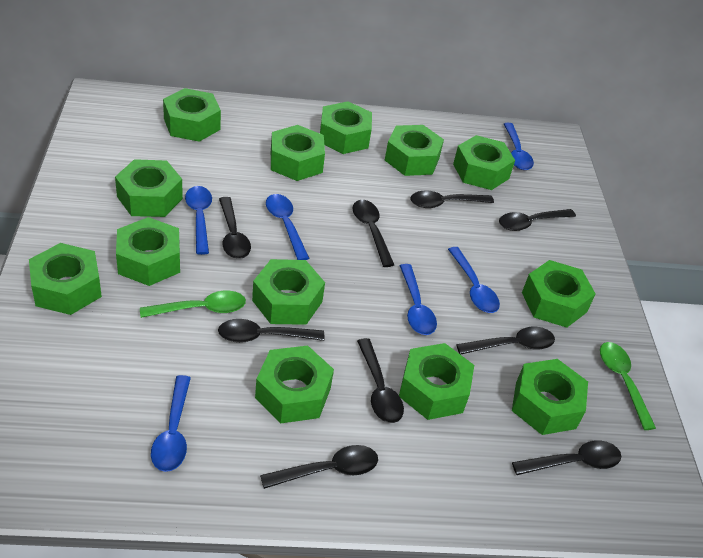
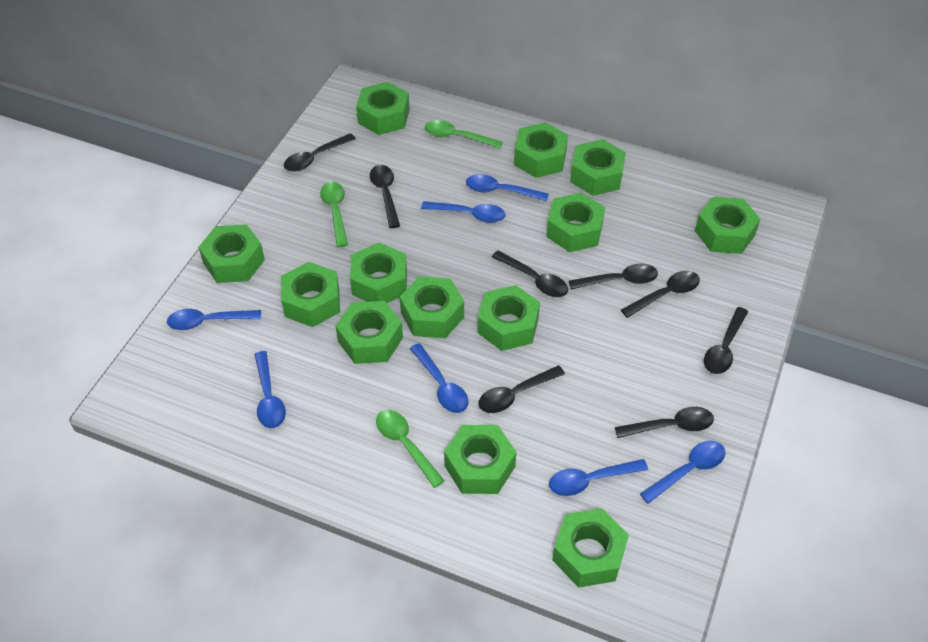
black spoon: [218,319,324,343] [219,197,251,259] [260,445,378,489] [353,200,394,267] [357,338,404,423] [410,190,494,208] [456,327,555,355] [499,209,576,231] [512,440,621,475] = 9 -> [284,133,356,172] [370,165,400,228] [478,365,565,413] [492,250,568,297] [569,264,658,289] [615,407,714,438] [621,271,700,318] [704,307,748,374] = 8
blue spoon: [151,375,191,472] [185,186,212,255] [266,194,309,260] [400,264,437,335] [448,247,500,313] [504,123,534,170] = 6 -> [167,309,261,330] [254,351,286,428] [410,343,469,413] [421,201,505,223] [466,174,549,201] [549,459,648,496] [640,441,726,504] = 7
green spoon: [140,291,246,318] [600,342,656,430] = 2 -> [320,182,348,247] [376,410,444,488] [425,120,503,149] = 3

